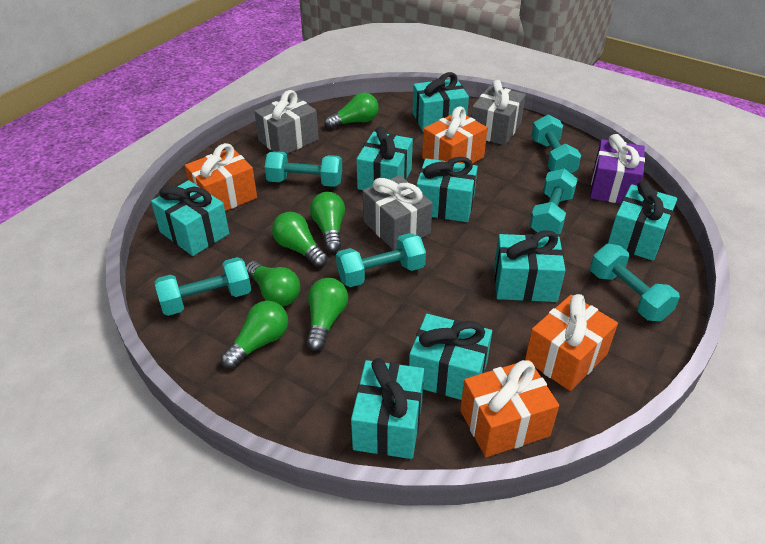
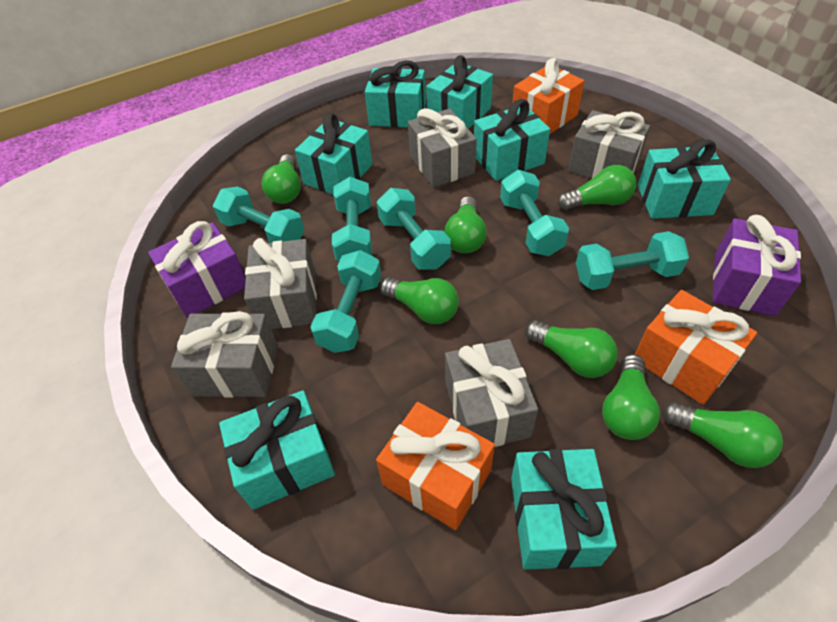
green light bulb: [220,301,288,369] [246,261,300,307] [272,212,328,267] [306,278,348,351] [310,192,345,252] [324,93,379,129] = 6 -> [262,154,301,204] [380,277,459,324] [445,196,487,253] [525,320,618,378] [558,165,636,211] [602,354,660,440] [662,401,783,468] = 7
grey gift: [254,90,319,154] [363,175,433,250] [471,80,526,145] = 3 -> [171,311,278,398] [244,238,317,329] [408,108,477,187] [445,339,538,447] [568,110,650,178] = 5
orange gift: [185,143,257,211] [422,106,488,164] [460,360,559,457] [525,294,618,391] = 4 -> [376,402,495,530] [512,58,584,135] [635,290,757,405] = 3
purple gift: [590,134,645,204] = 1 -> [148,221,246,318] [713,215,801,316] = 2
turquoise gift: [151,180,229,256] [351,358,424,459] [357,126,413,190] [409,314,492,400] [412,72,469,131] [416,157,478,222] [494,230,566,302] [608,181,678,261] = 8 -> [219,390,335,510] [295,113,372,194] [365,60,426,128] [426,55,493,129] [474,99,550,181] [511,449,617,570] [638,139,731,219] = 7

